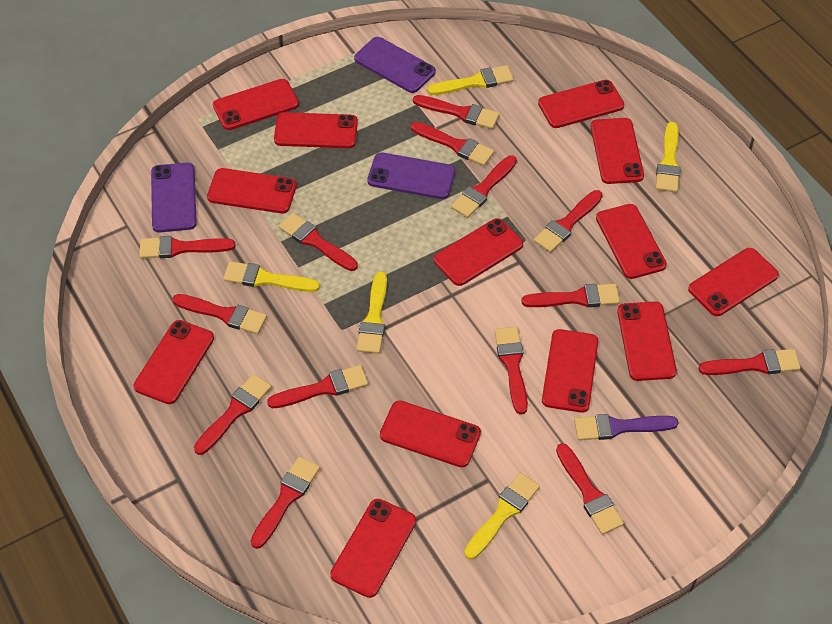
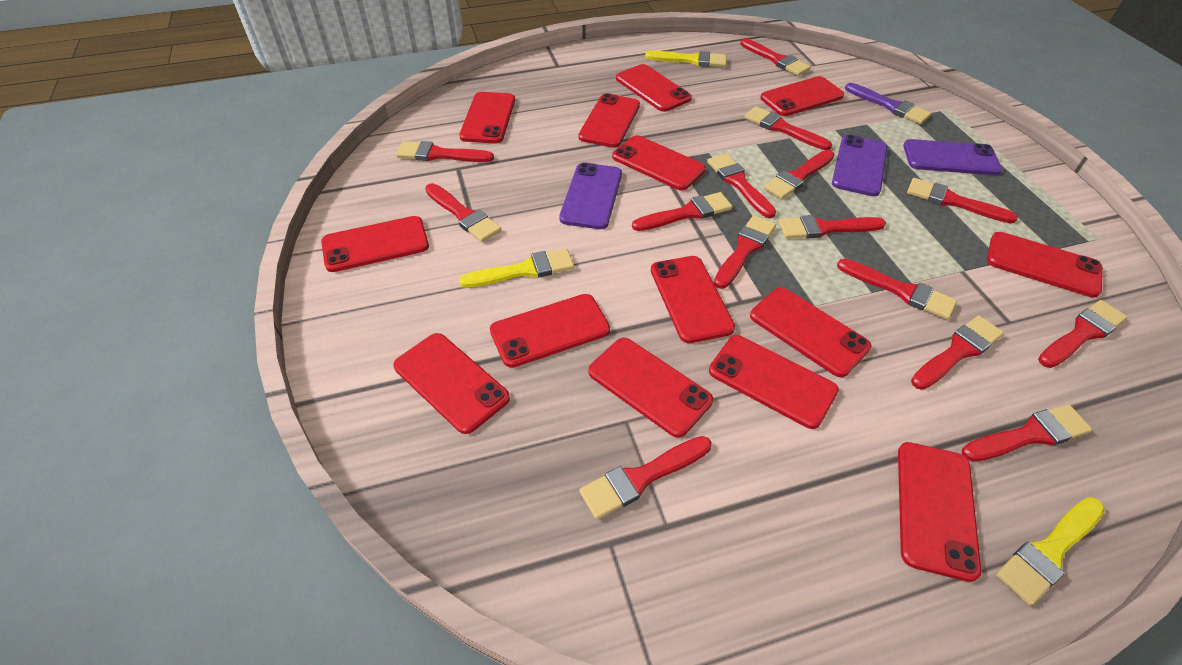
red brush: [139,236,235,258] [172,294,267,334] [194,374,272,455] [250,456,320,549] [267,365,368,408] [278,213,358,271] [411,122,494,166] [413,95,499,129] [451,155,517,218] [494,326,528,414] [521,284,620,307] [534,190,603,253] [556,443,624,535] [698,349,801,375] = 14 -> [396,141,494,162] [425,183,501,242] [579,436,712,519] [632,192,732,231] [707,154,776,218] [714,215,776,289] [740,38,811,76] [744,106,832,150] [763,150,835,199] [778,215,886,239] [837,259,957,320] [907,178,1018,224] [911,315,1004,390] [962,404,1092,462] [1038,300,1127,368] = 15
red phone: [133,320,214,404] [207,168,297,213] [213,79,299,130] [274,112,358,148] [330,499,416,598] [380,400,481,467] [434,218,523,286] [538,80,624,128] [542,329,598,413] [591,118,644,184] [596,204,667,279] [617,301,677,381] [688,248,779,316] = 13 -> [321,216,429,272] [393,333,510,434] [459,92,515,144] [490,294,610,368] [578,93,640,148] [588,338,713,438] [612,135,706,190] [616,64,692,112] [651,256,735,343] [709,335,839,429] [750,287,872,377] [760,76,844,116] [898,442,981,582] [987,232,1103,298] = 14
yellow brush: [223,261,320,292] [356,272,387,354] [427,65,514,95] [464,473,540,559] [656,122,681,192] = 5 -> [459,248,574,287] [645,51,727,67] [996,497,1105,606] = 3

